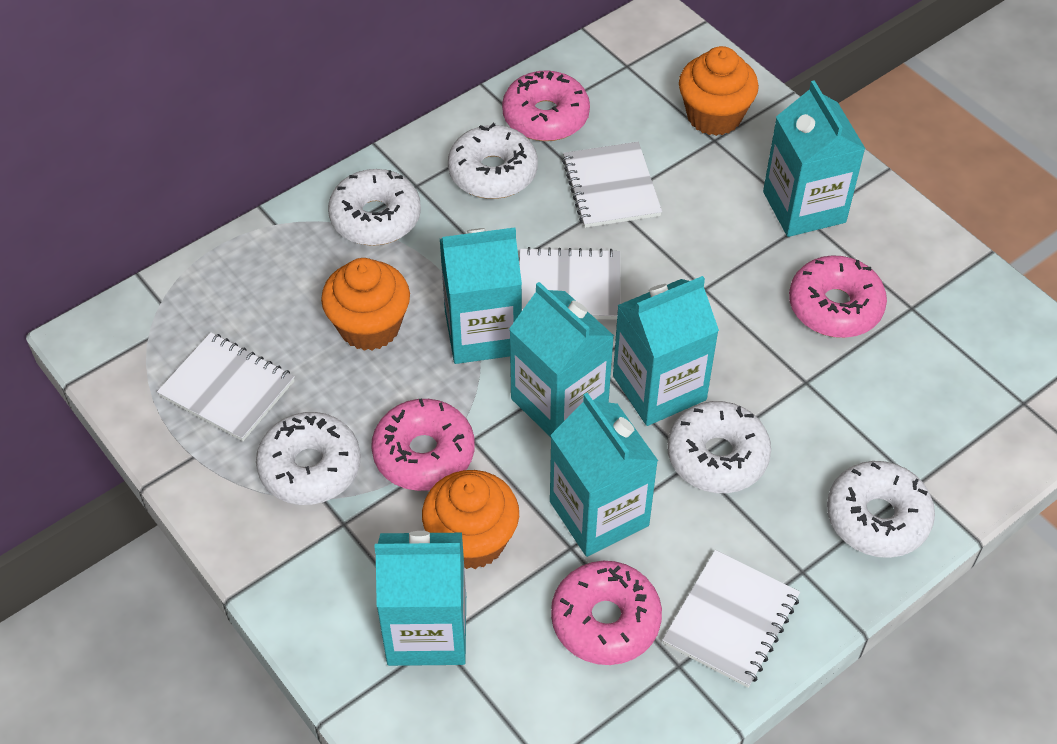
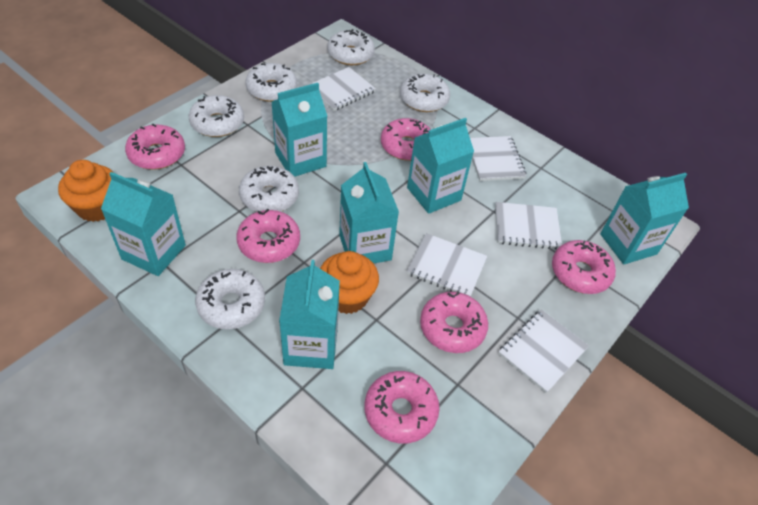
orange cupcake: [321,258,410,351] [422,470,519,569] [679,46,759,136] = 3 -> [58,160,114,222] [320,251,379,314] = 2
pink donut: [371,398,475,491] [502,70,590,141] [551,561,662,665] [789,255,887,338] = 4 -> [125,124,185,170] [236,209,300,263] [364,371,440,444] [381,118,431,161] [420,292,488,353] [552,240,616,294] = 6
white donut: [256,412,361,505] [328,169,421,246] [448,123,538,199] [667,401,771,493] [827,461,935,558] = 5 -> [189,95,244,137] [195,269,265,329] [239,166,299,212] [246,63,297,102] [327,29,375,65] [400,74,450,112] = 6
white notebook: [157,332,295,441] [519,247,621,320] [562,142,662,228] [662,550,800,688] = 4 -> [309,67,376,111] [407,233,487,296] [470,136,526,181] [495,202,562,250] [498,309,589,393] = 5

